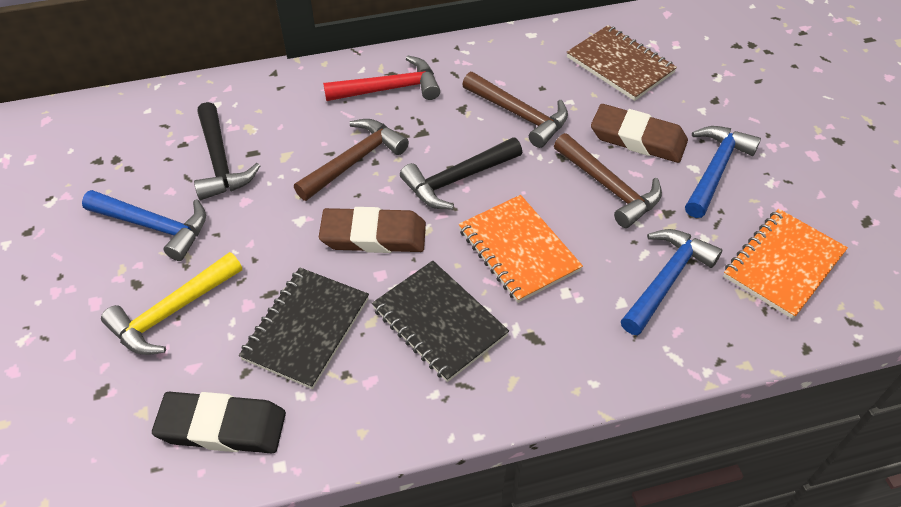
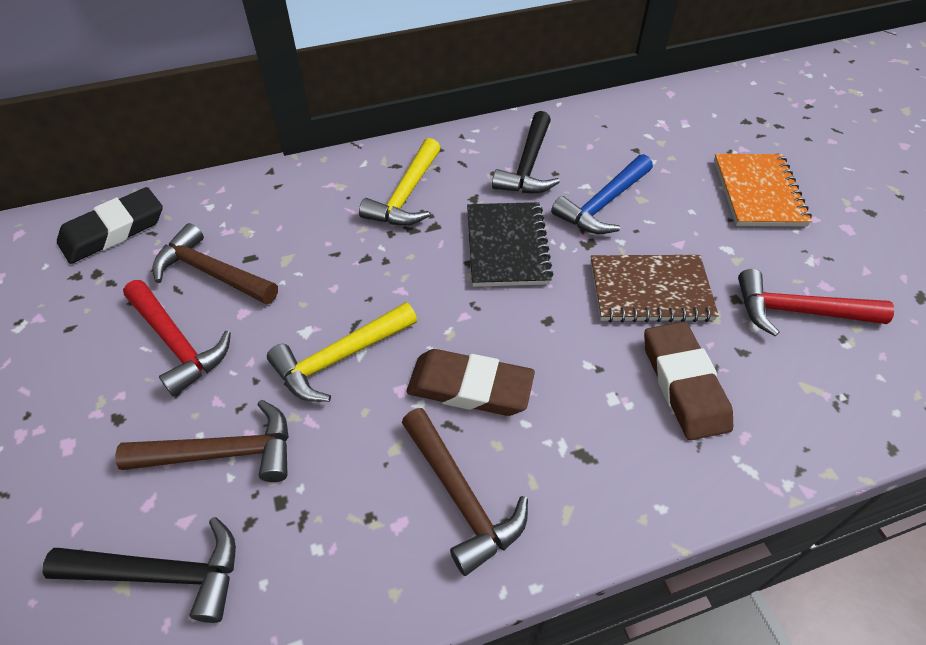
black notebook: [239,268,369,389] [372,261,509,382] = 2 -> [467,202,553,287] = 1
blue hammer: [82,190,206,261] [621,229,722,335] [685,126,761,218] = 3 -> [551,154,653,234] = 1
orange notebook: [459,195,583,303] [723,209,848,319] = 2 -> [714,154,812,226] = 1
red hammer: [323,56,440,101] = 1 -> [123,280,231,397] [738,269,894,336] = 2
yellow hammer: [101,252,242,355] = 1 -> [267,302,417,402] [359,138,441,226] = 2

